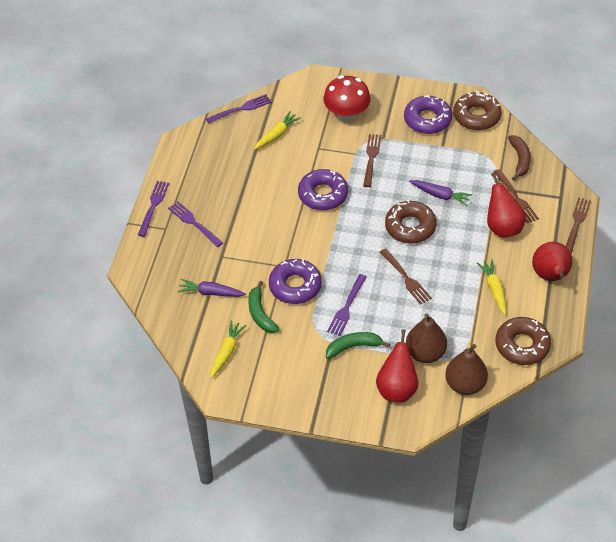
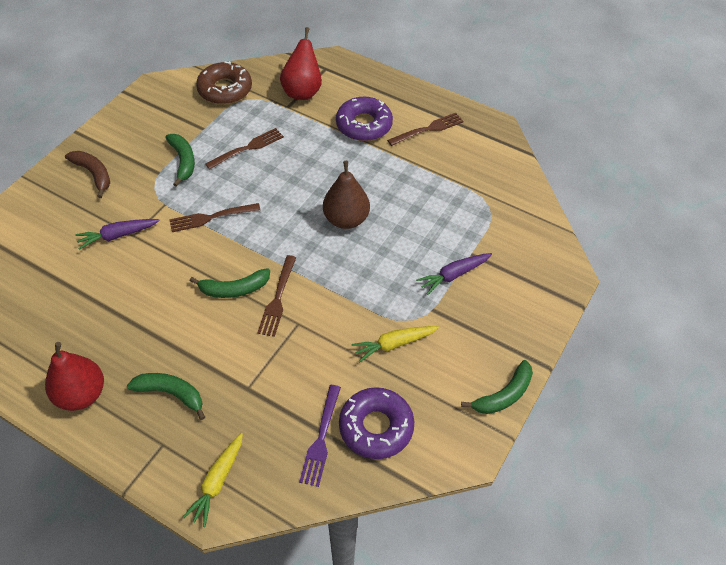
brown donut: [385,200,436,243] [453,91,502,130] [495,317,551,365] = 3 -> [196,61,252,104] = 1
brown pear: [406,313,447,363] [445,344,488,395] = 2 -> [323,161,370,229] = 1
green banana: [248,281,279,333] [326,332,390,359] = 2 -> [127,373,205,420] [165,134,195,187] [190,268,270,298] [461,360,533,414] = 4
purple donut: [269,259,322,304] [298,169,348,210] [404,95,452,134] = 3 -> [336,97,393,141] [339,387,414,459] = 2
purple fork: [138,181,169,237] [168,201,223,247] [206,94,272,124] [327,274,367,336] = 4 -> [299,385,341,487] = 1
red mushroom: [323,75,371,122] = 1 -> none = 0
red pear: [376,329,418,402] [487,172,526,238] [532,242,573,281] = 3 -> [45,342,104,411] [280,27,322,100] = 2
yellow carrot: [210,320,247,378] [254,111,301,150] [477,259,506,315] = 3 -> [182,433,243,527] [351,326,439,363] = 2

